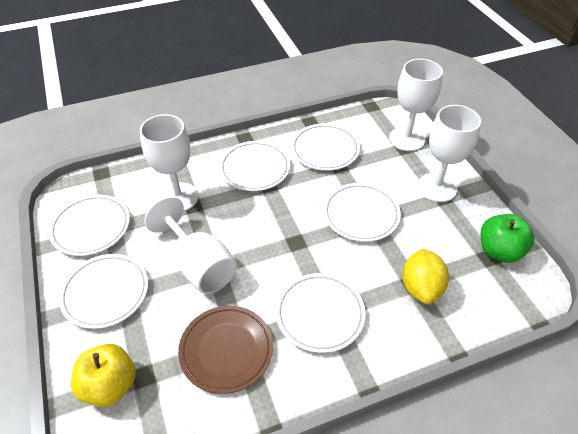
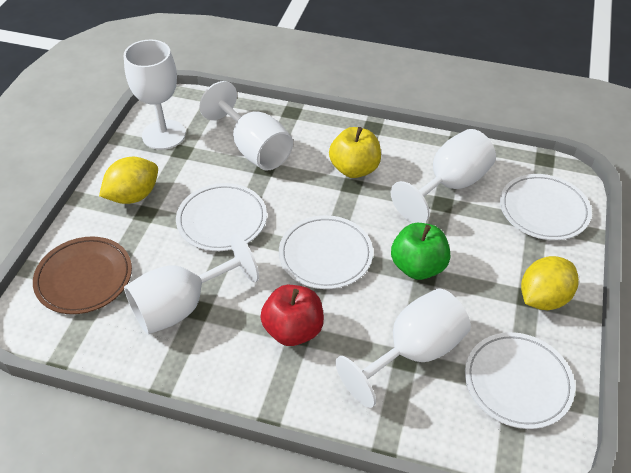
red apple: none = 0 -> [260,285,324,346] = 1
white goblet: [140,114,199,212] [144,197,237,294] [389,59,443,151] [417,105,481,202] = 4 -> [124,39,186,150] [124,234,259,335] [200,81,293,170] [335,288,471,408] [391,129,496,223] = 5
white plate: [49,195,130,256] [59,254,148,329] [219,141,290,191] [276,273,365,353] [291,123,360,171] [323,183,401,242] = 6 -> [176,183,267,251] [279,215,373,289] [465,332,575,429] [500,174,592,240] = 4
yellow lemon: [402,249,449,304] = 1 -> [99,157,158,204] [521,256,579,310] = 2

